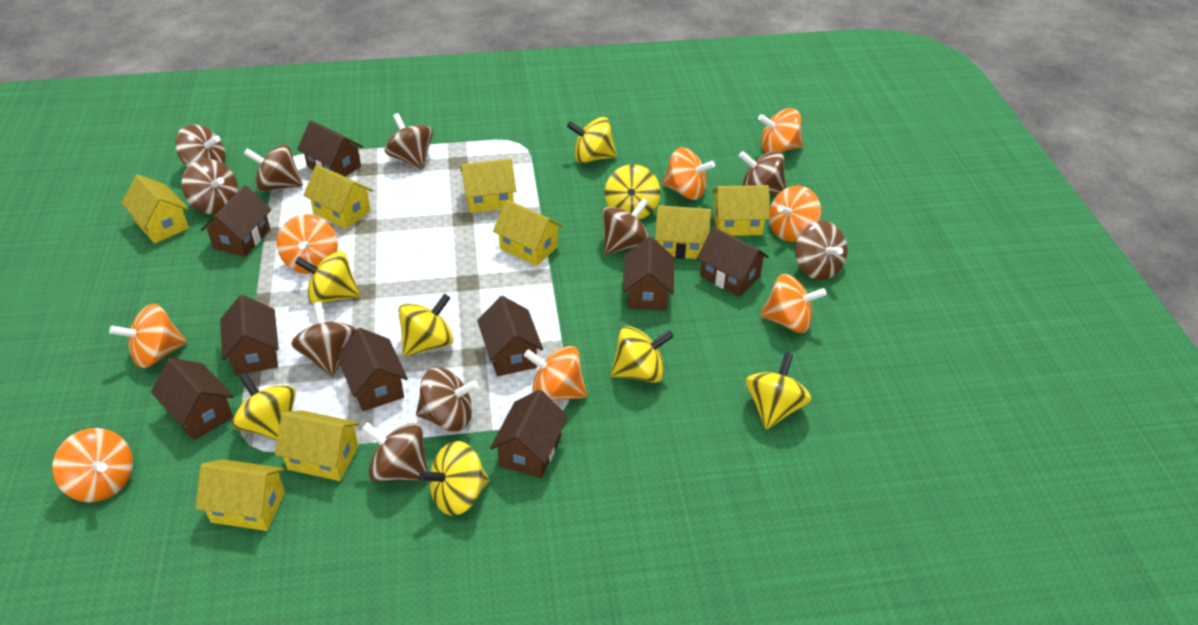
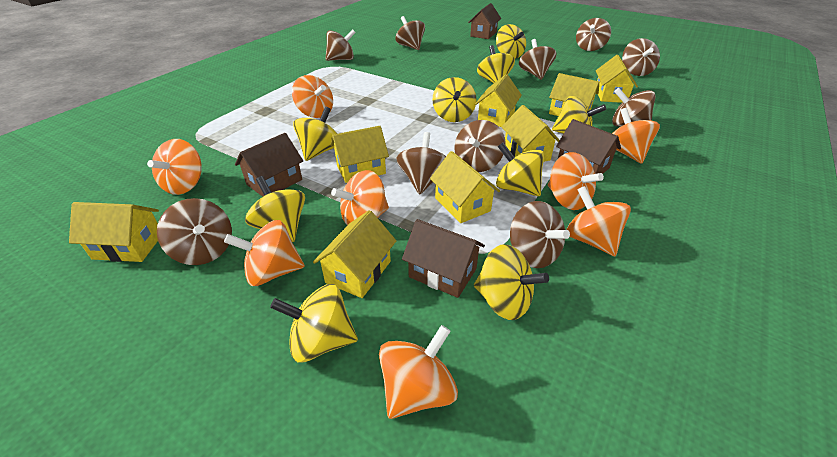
brown house: [151,358,234,440] [201,185,271,257] [220,295,279,376] [297,121,363,177] [337,328,408,411] [477,296,543,376] [490,390,568,478] [623,237,674,310] [697,227,769,297] = 9 -> [235,133,303,197] [402,219,485,298] [468,3,501,39] [556,119,621,174] = 4
yellow spinning top: [232,372,296,440] [295,251,360,305] [399,293,454,357] [419,441,489,516] [567,117,617,163] [605,164,660,220] [610,326,674,383] [745,352,812,430] = 8 -> [245,176,305,242] [270,284,358,362] [293,107,337,161] [432,77,476,122] [474,244,549,320] [477,45,515,83] [496,24,526,59] [496,143,544,196] [552,96,606,134] = 9

